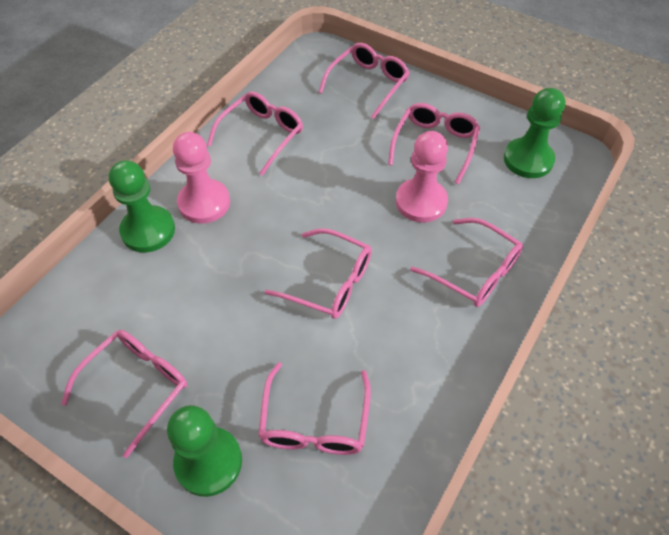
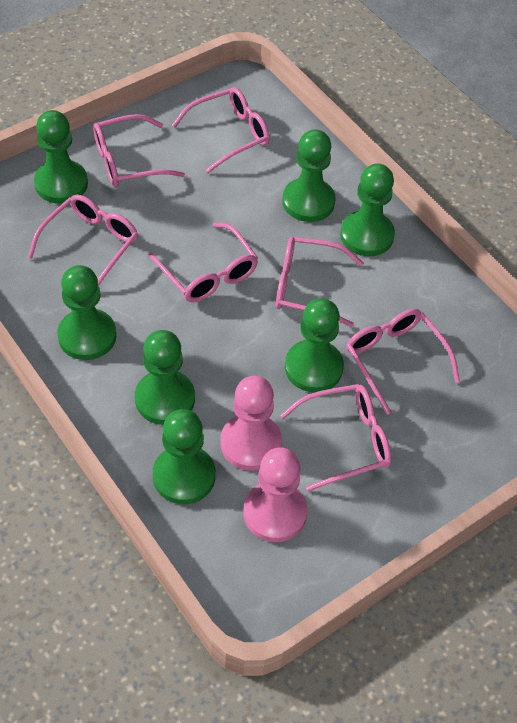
green pawn: [109,160,175,253] [167,405,242,497] [504,88,566,178] = 3 -> [34,110,88,204] [57,265,116,360] [135,330,195,425] [153,409,215,504] [282,129,336,222] [285,298,344,392] [340,164,395,256] = 7

